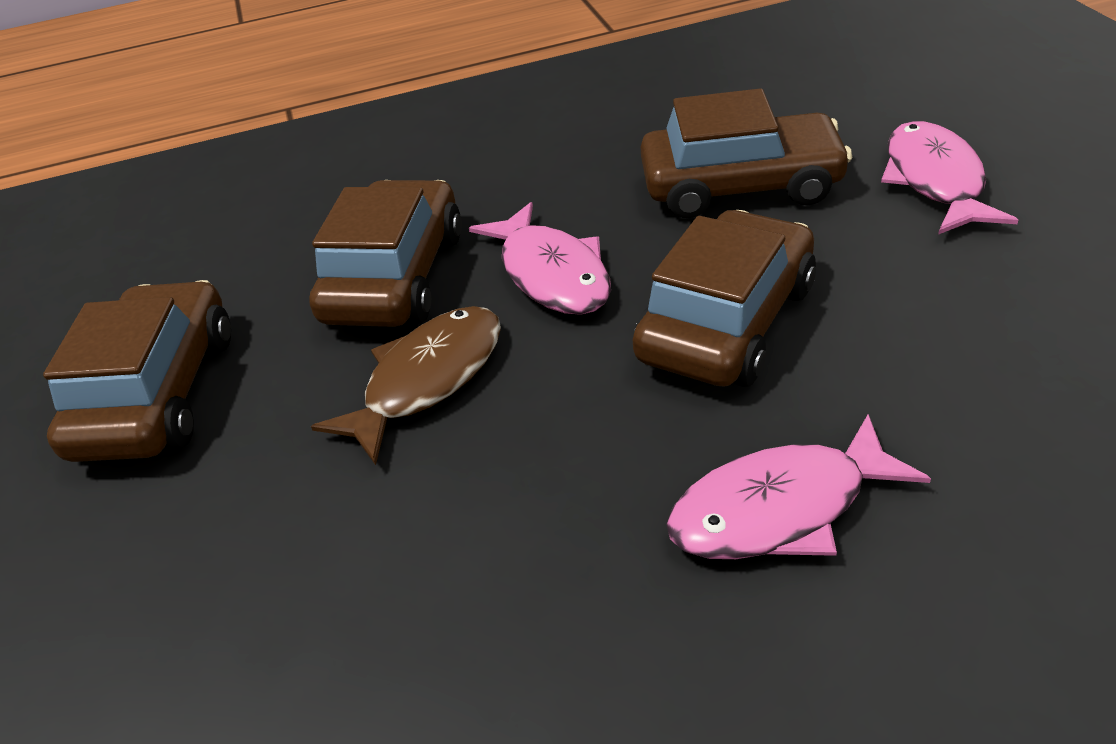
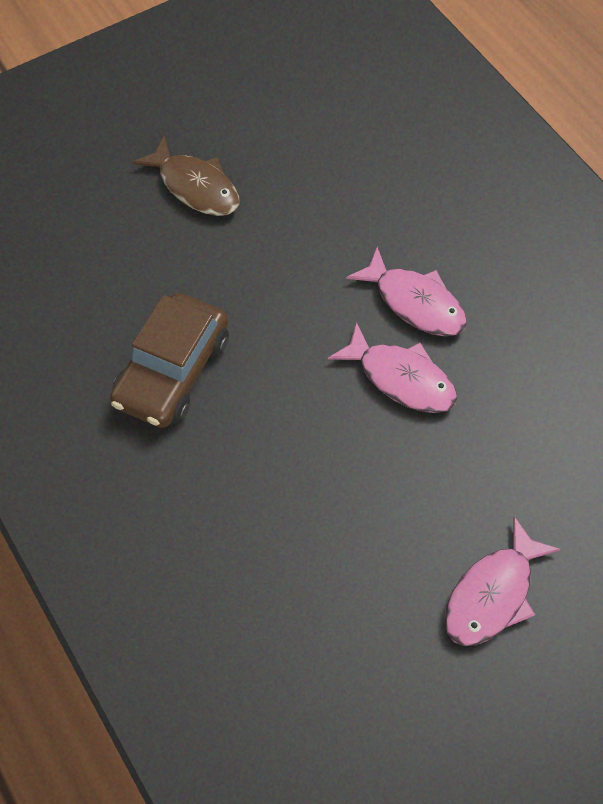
brown car: [43,280,231,462] [309,180,462,327] [633,210,816,387] [641,88,852,218] = 4 -> [110,293,229,428] = 1

